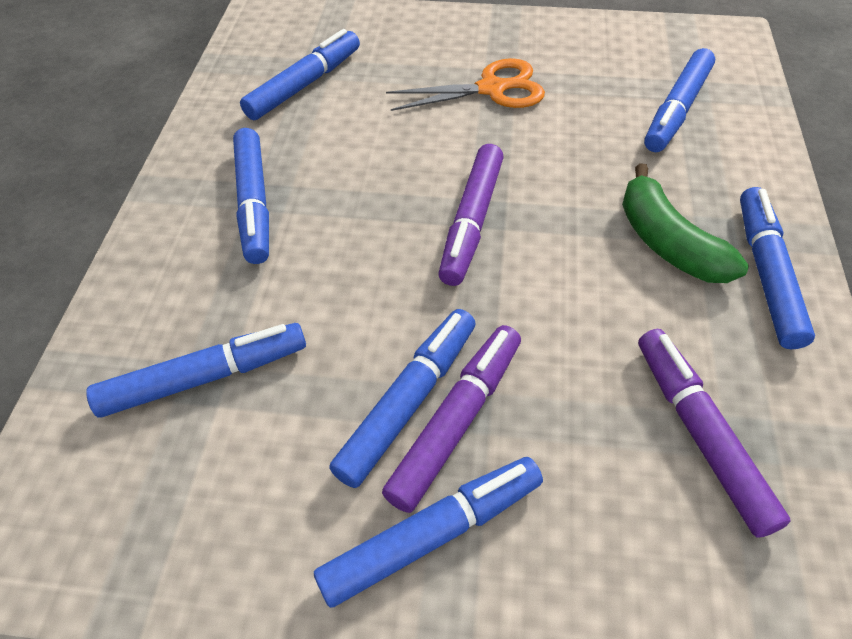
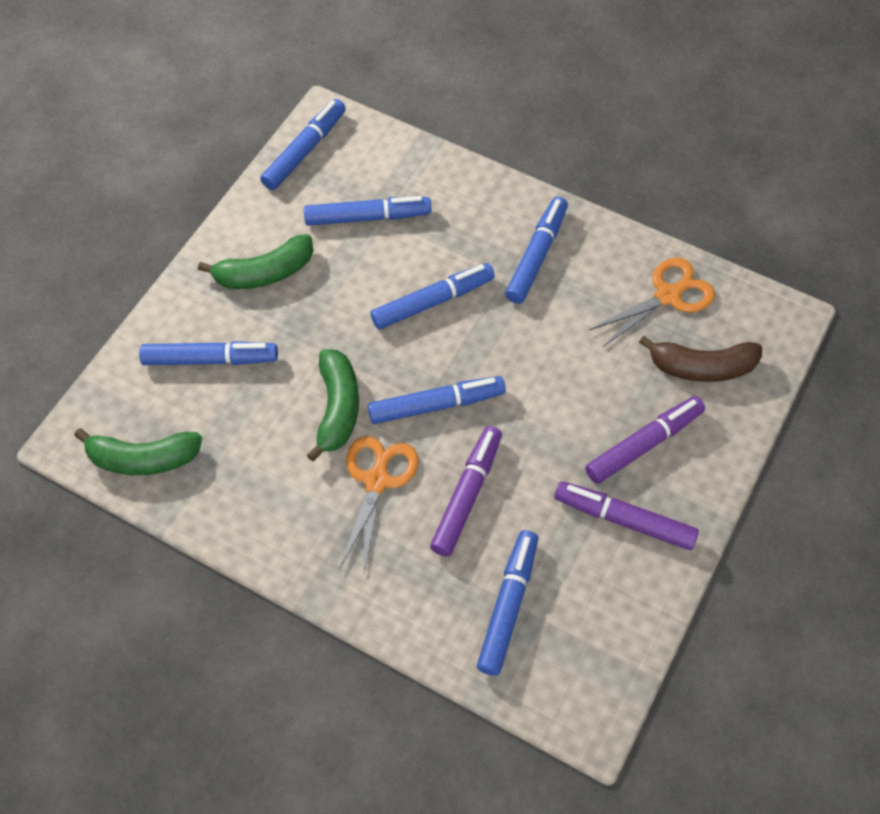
brown banana: none = 0 -> [639,336,762,382] = 1
green banana: [622,163,749,283] = 1 -> [74,428,202,475] [198,234,313,289] [307,349,359,461] = 3
orange scissors: [386,58,545,111] = 1 -> [339,436,418,572] [589,257,715,347] = 2

